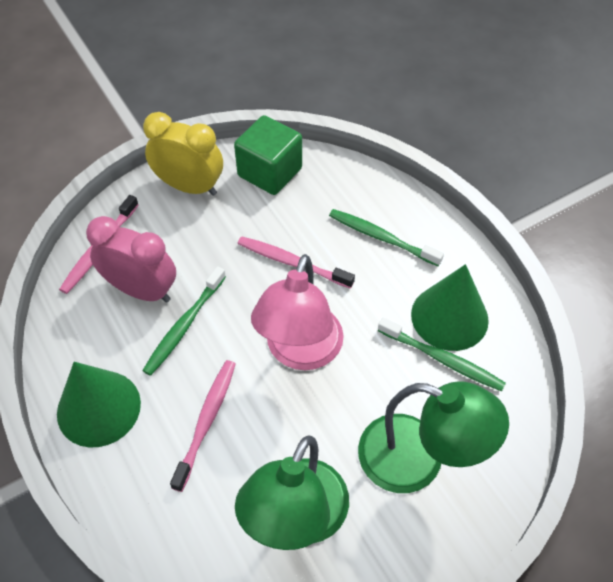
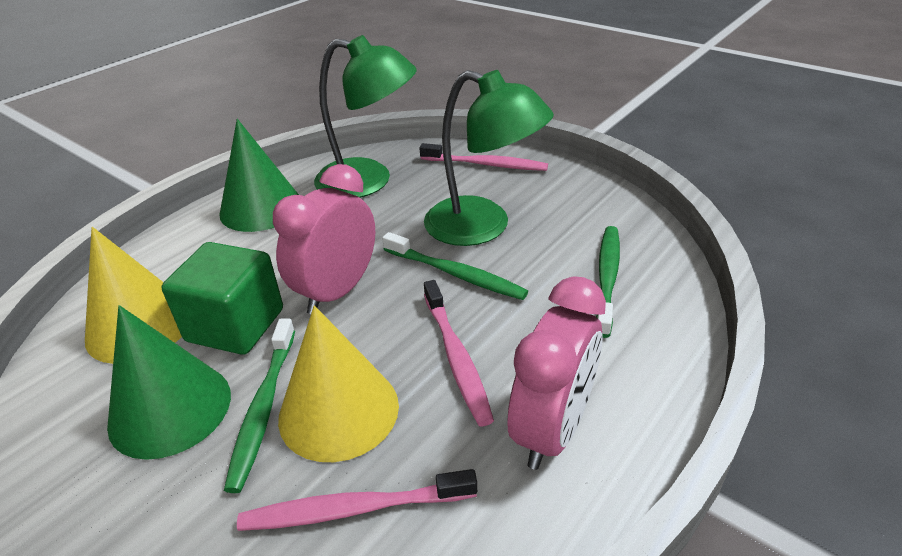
pink clock: [86,216,176,303] = 1 -> [273,164,375,314] [508,276,606,470] = 2
pink lamp: [251,254,344,370] = 1 -> none = 0
yellow clock: [143,112,223,196] = 1 -> none = 0
yellow cone: none = 0 -> [85,227,182,364] [278,305,399,462] = 2

